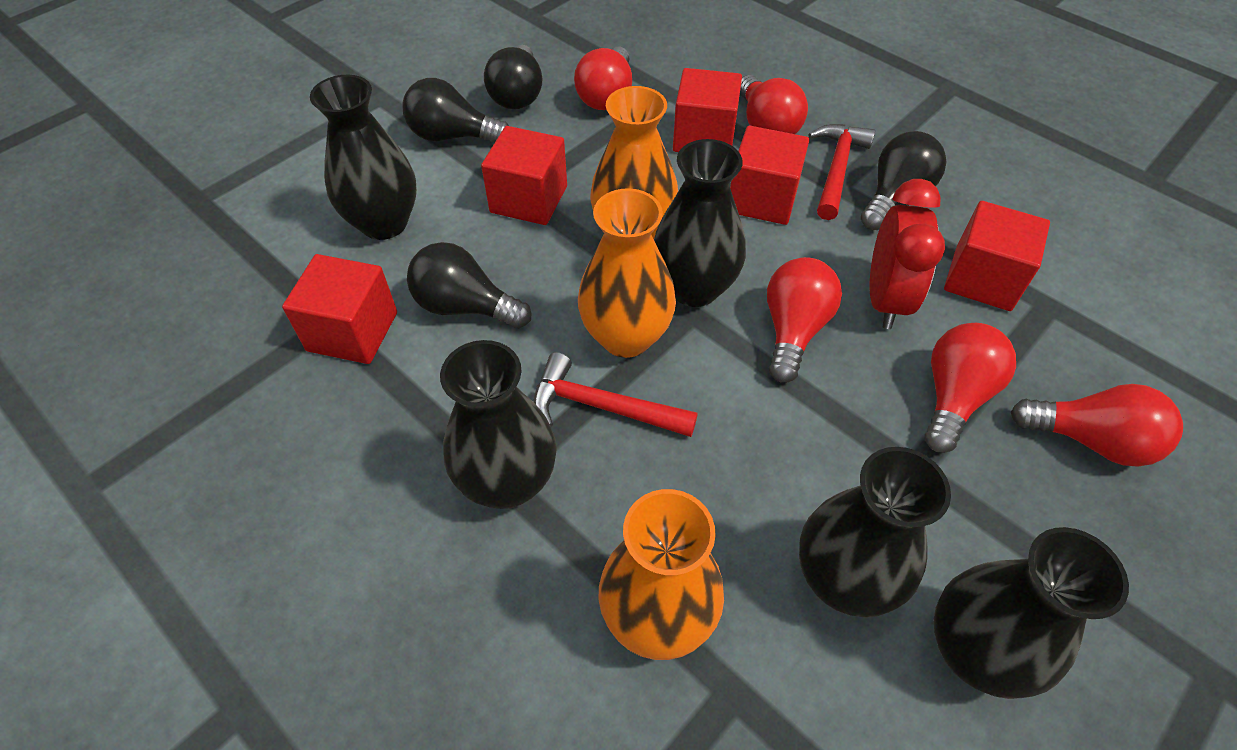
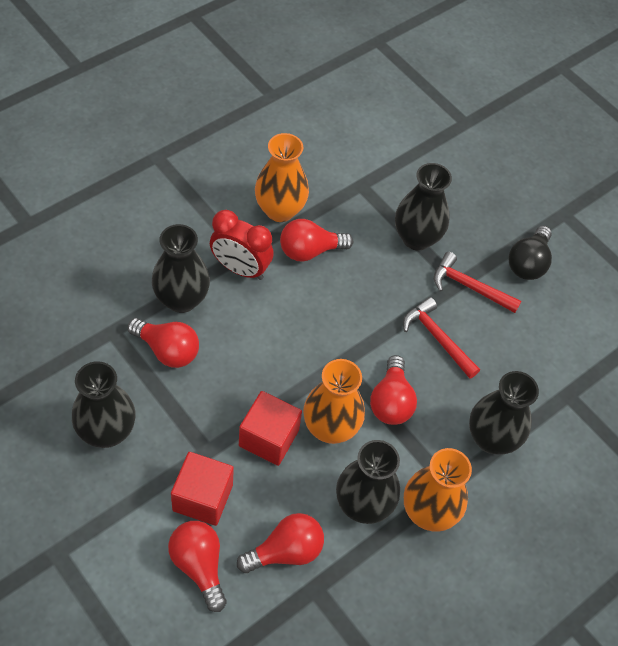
black light bulb: [402,78,509,143] [407,242,531,328] [484,45,543,109] [861,131,946,230] = 4 -> [509,226,552,280] = 1
red cube: [282,254,397,364] [481,126,567,225] [673,68,742,152] [730,126,809,225] [944,201,1050,311] = 5 -> [171,452,234,526] [239,391,302,466] = 2

